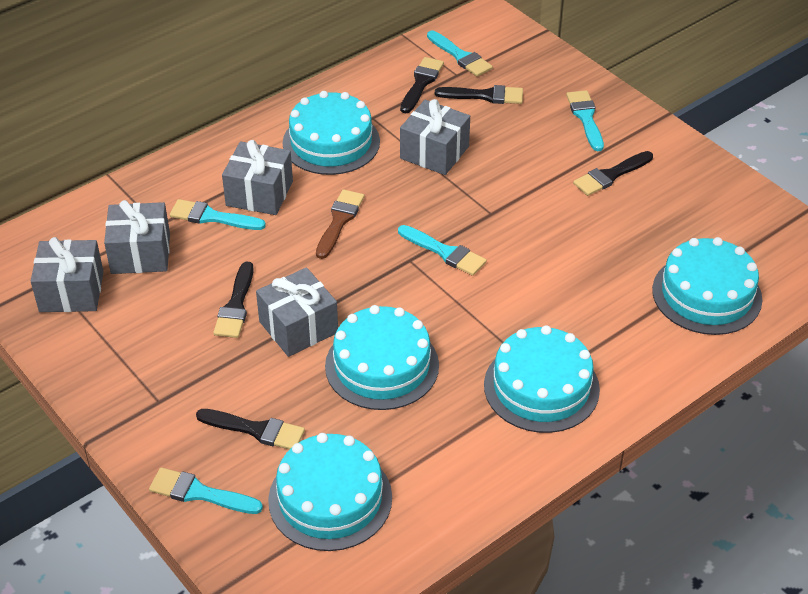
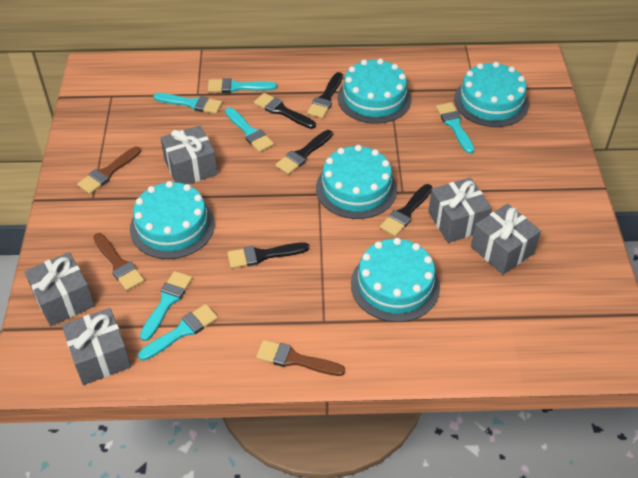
brown brush: [316,190,364,259] = 1 -> [77,147,141,194] [93,233,144,291] [256,340,345,376] = 3
turquoise brush: [149,467,263,514] [170,199,266,230] [398,225,487,276] [427,31,493,77] [566,90,604,151] = 5 -> [138,304,218,361] [140,271,192,341] [154,93,222,114] [208,78,277,93] [225,107,274,152] [436,102,474,154] = 6

